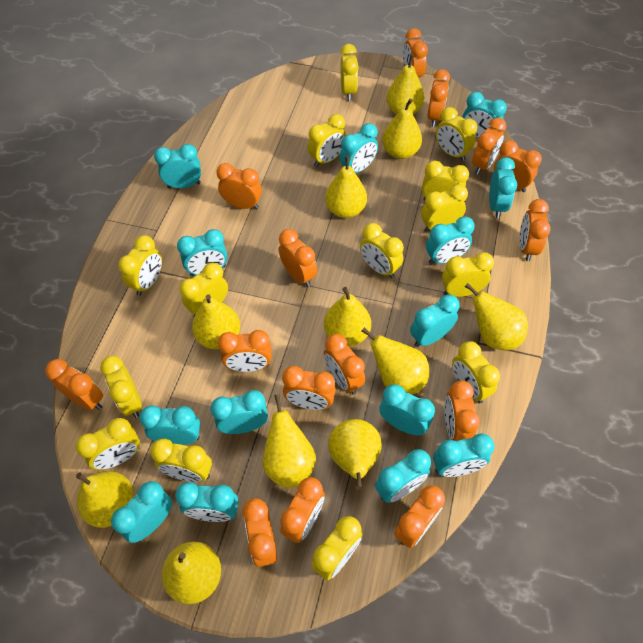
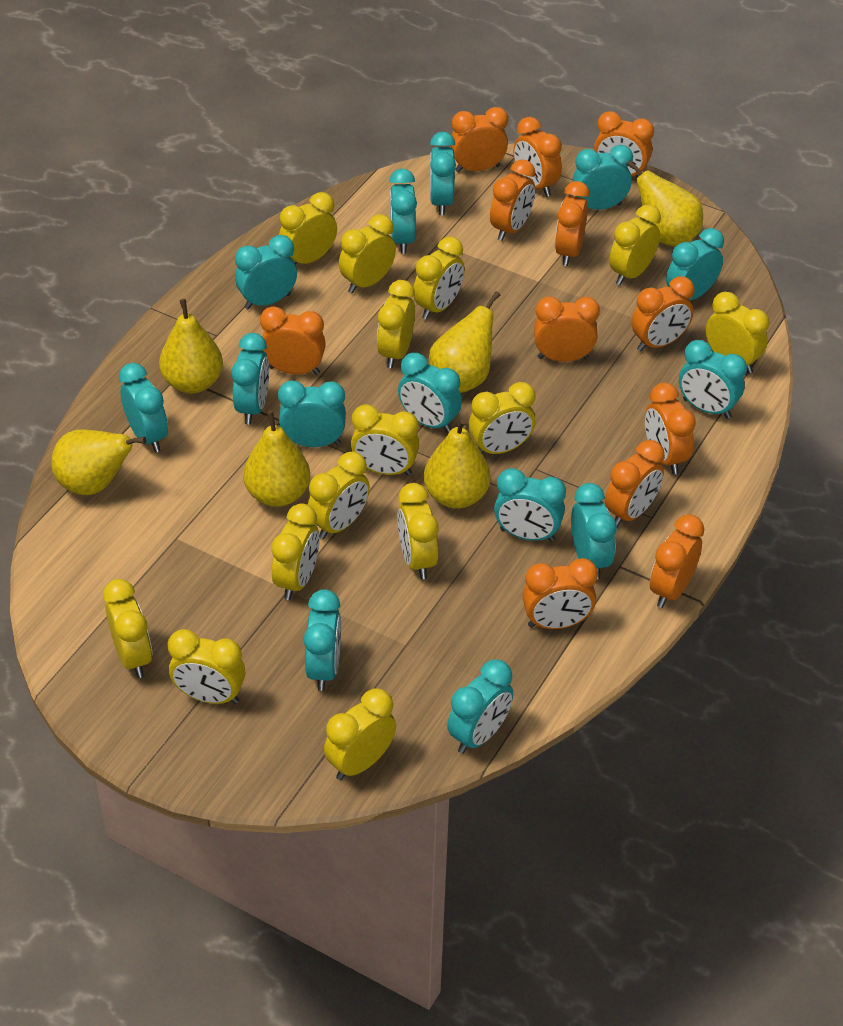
orange clock: [45,359,103,410] [216,163,262,210] [218,330,271,372] [242,498,277,567] [279,229,317,287] [280,477,325,543] [282,366,336,410] [324,334,365,395] [394,486,445,548] [403,28,428,78] [427,69,450,127] [444,381,480,441] [472,117,506,175] [494,140,542,192] [519,199,551,261] = 15 -> [260,306,326,375] [450,107,508,172] [490,159,535,241] [514,117,562,197] [523,558,598,629] [534,297,600,362] [555,181,590,266] [594,111,654,177] [605,440,665,527] [632,276,694,351] [645,383,696,474] [650,514,704,608] = 12
yellow pear: [76,471,134,528] [161,541,221,604] [192,294,240,349] [262,394,316,488] [324,287,371,346] [325,156,367,218] [328,419,382,489] [361,327,429,394] [382,99,422,159] [386,54,424,115] [465,283,528,350] = 11 -> [51,430,146,495] [159,299,223,393] [243,410,310,507] [424,418,491,509] [429,291,500,393] [626,160,703,246] = 6

